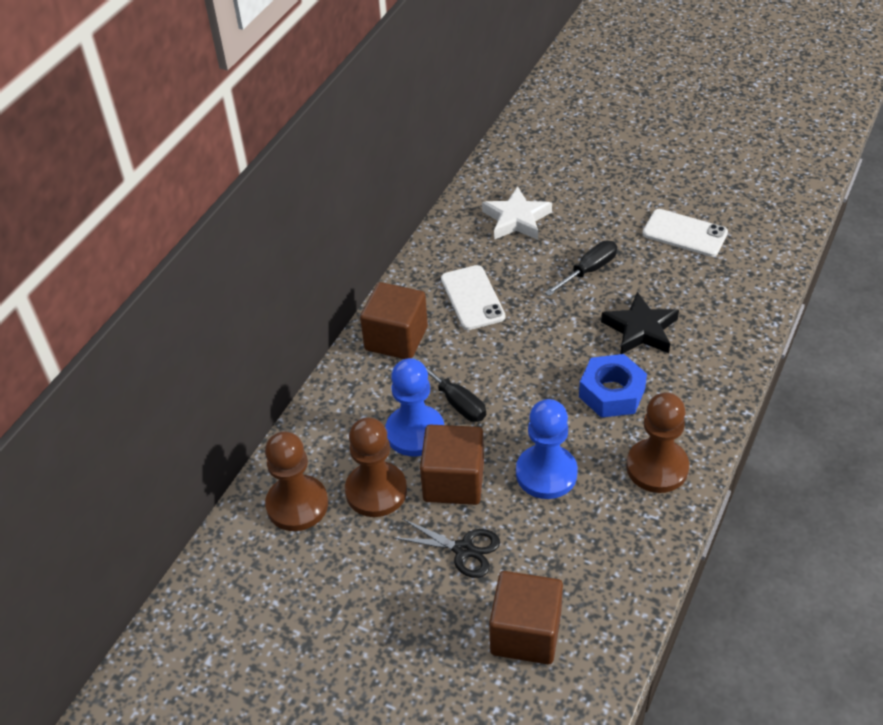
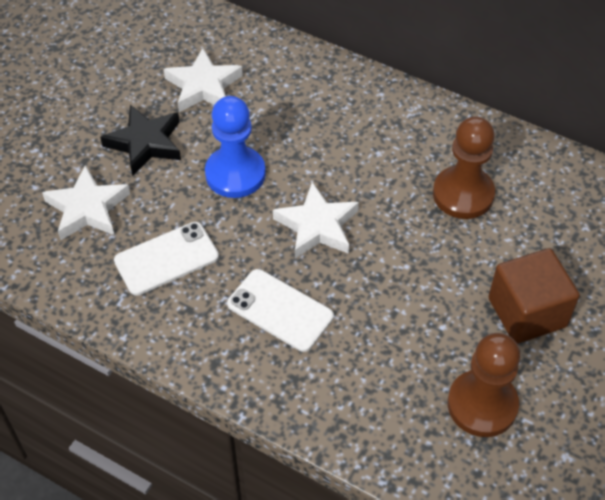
black scissors: [394,518,500,578] = 1 -> none = 0
black screwdriver: [412,356,486,422] [545,241,617,296] = 2 -> none = 0
blue nut: [579,354,647,418] = 1 -> none = 0
blue pawn: [385,358,444,456] [516,399,578,499] = 2 -> [205,96,266,198] = 1
brown cube: [360,282,428,359] [420,425,484,505] [489,571,563,664] = 3 -> [488,248,580,344] = 1
brown pawn: [265,432,328,531] [345,417,407,517] [626,393,689,493] = 3 -> [433,116,495,219] [448,333,520,437] = 2
white star: [482,186,552,240] = 1 -> [42,165,130,240] [164,48,243,112] [273,182,359,258] = 3

